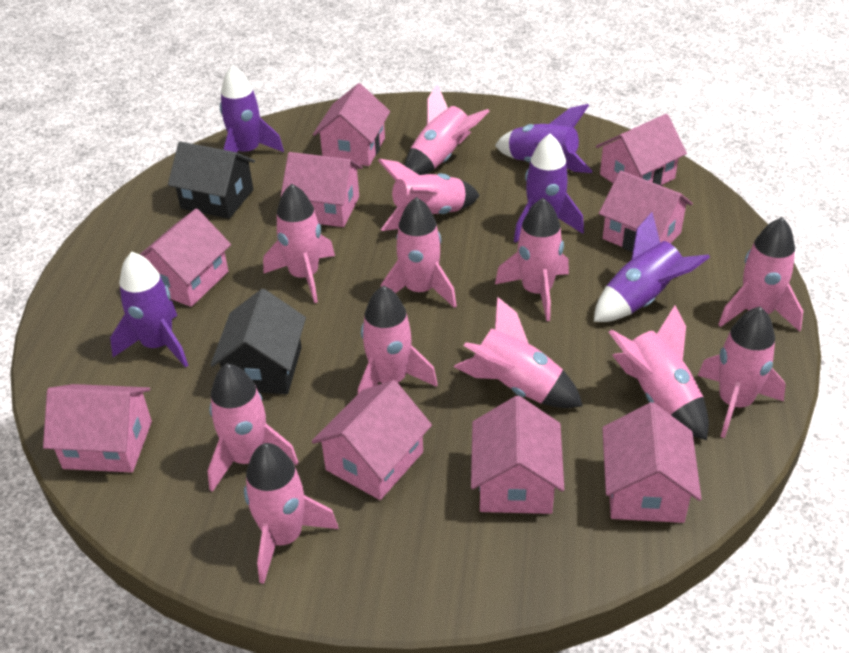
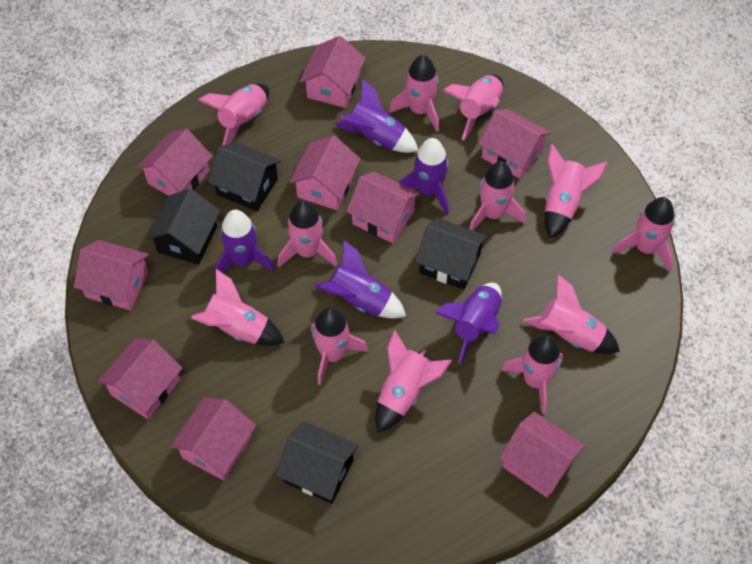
black house: [168,142,255,219] [210,289,306,394] = 2 -> [146,189,220,265] [208,142,281,211] [276,421,359,504] [415,218,488,289] = 4

